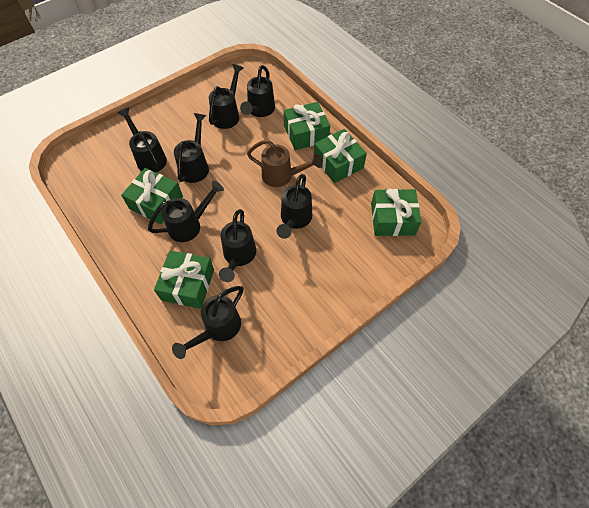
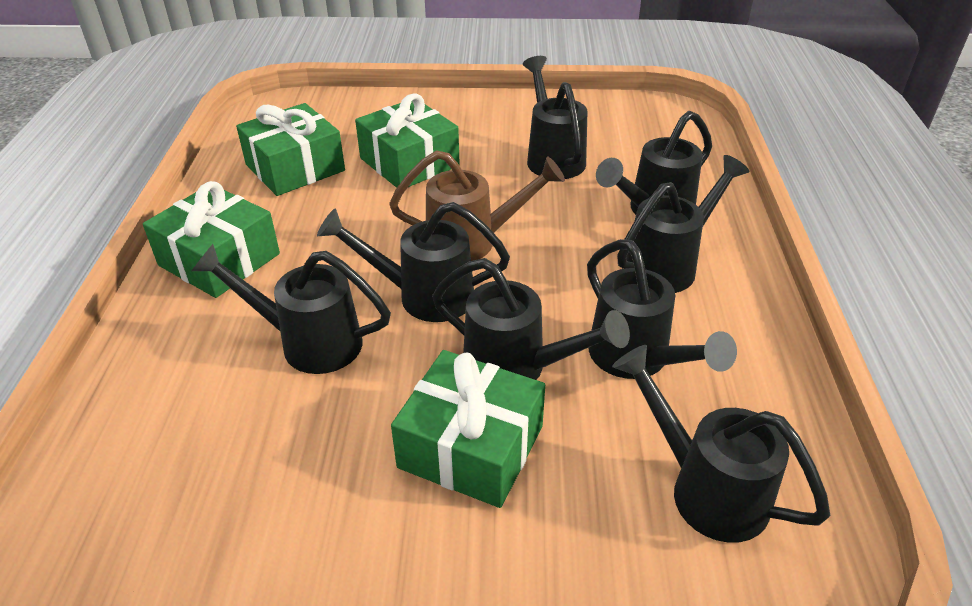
green gift: [121,168,183,224] [154,250,214,309] [284,102,330,150] [314,129,367,183] [371,189,421,236] = 5 -> [143,181,280,298] [236,103,345,196] [355,93,460,188] [391,350,545,508] = 4

